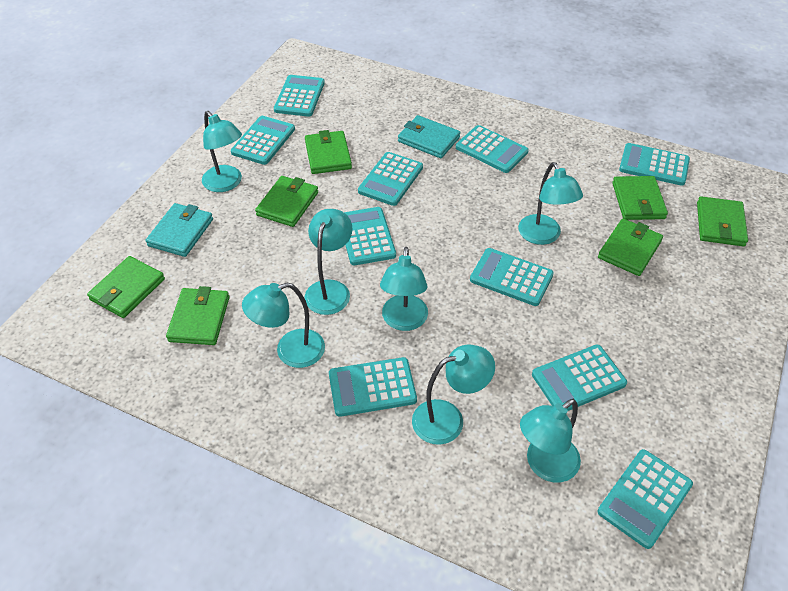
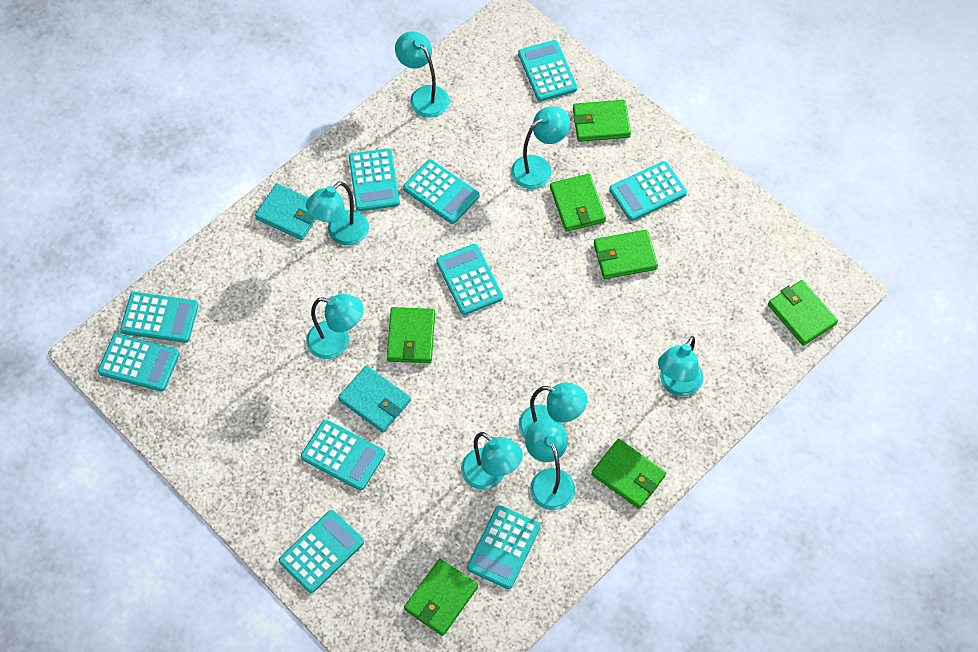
turquoise lamp: [202,111,242,192] [242,283,325,368] [305,209,353,315] [380,247,428,331] [412,345,495,445] [518,162,583,245] [520,399,581,482] = 7 -> [306,182,369,246] [306,294,363,359] [395,31,449,118] [461,432,523,490] [511,106,570,189] [518,383,587,439] [525,419,575,510] [658,336,703,397] = 8

